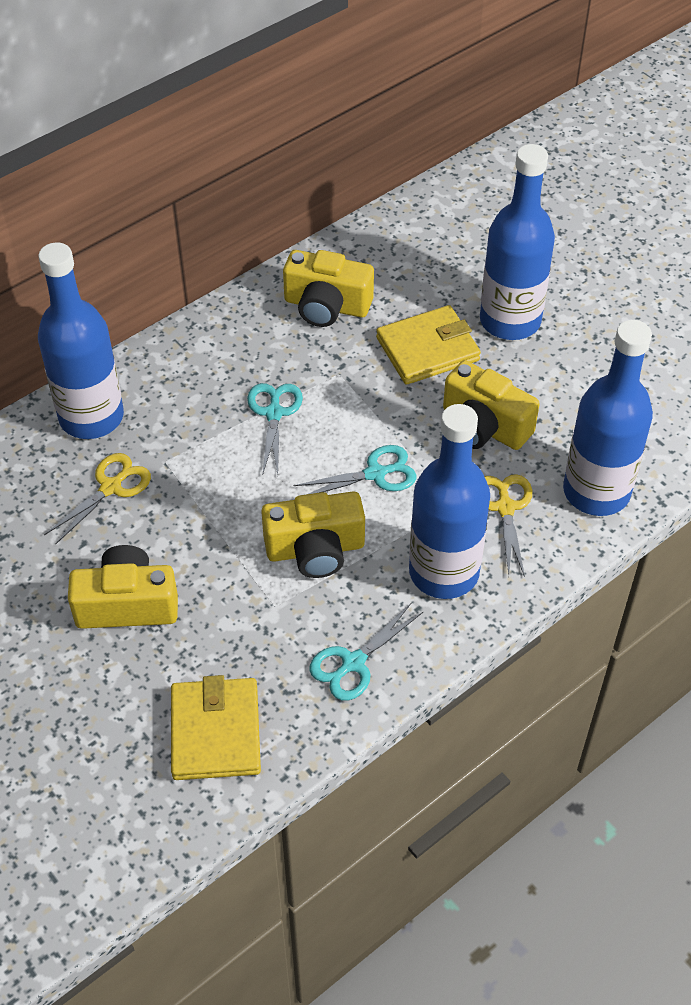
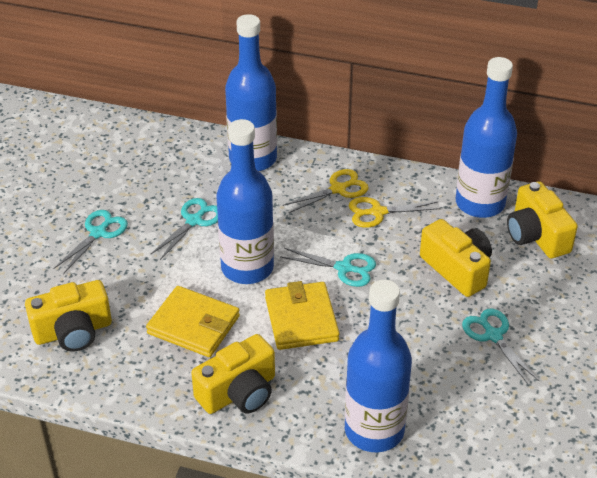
turquoise scissors: [247,383,303,475] [293,445,417,495] [309,602,424,701] = 3 -> [53,210,128,274] [151,198,218,260] [281,248,376,287] [462,308,539,385] = 4

